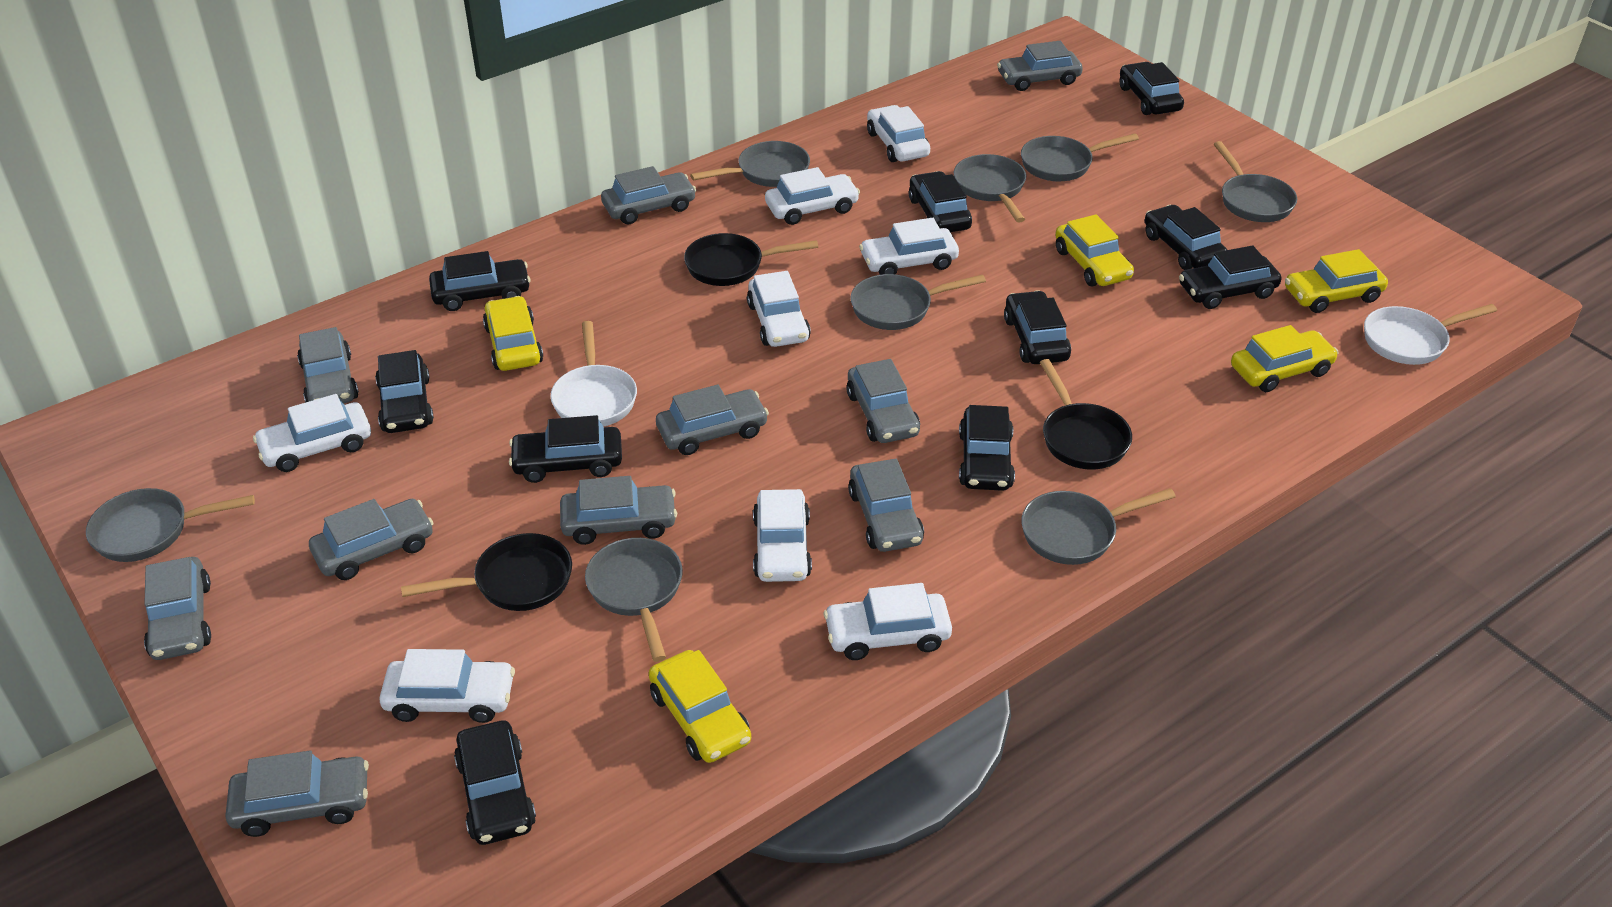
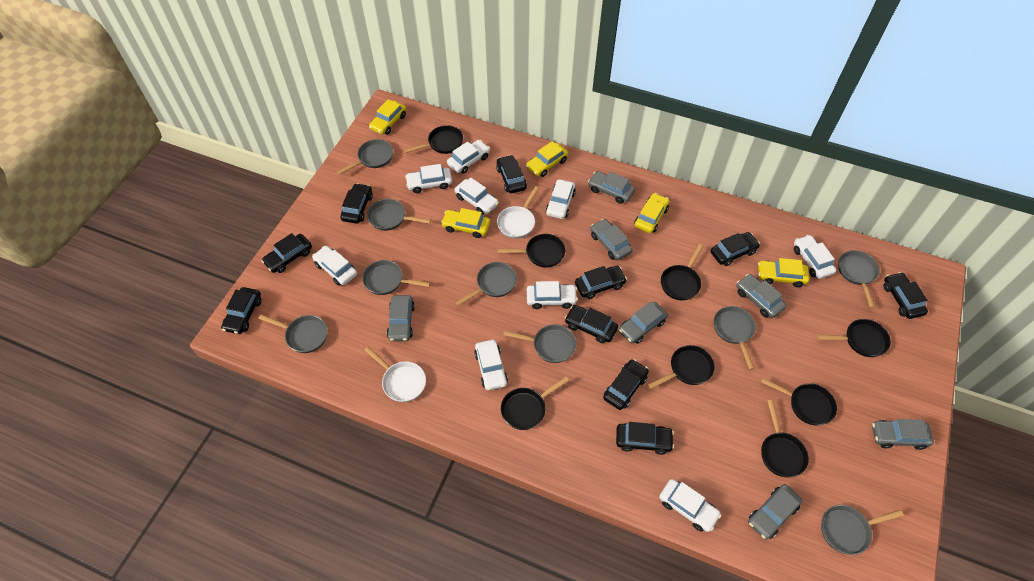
black pan: [401,533,572,611] [684,233,818,286] [1040,359,1132,470] = 3 -> [404,125,463,154] [497,234,565,267] [501,376,569,430] [648,345,715,389] [661,244,703,300] [760,378,837,425] [761,400,809,477] [817,319,891,357] = 8
grey car: [144,557,211,660] [225,751,369,837] [297,327,359,403] [309,499,434,580] [560,476,677,545] [601,166,696,224] [656,385,769,455] [847,359,920,443] [848,459,924,552] [997,41,1083,91] = 10 -> [387,295,415,341] [588,171,635,204] [590,219,632,260] [619,302,668,344] [736,274,786,318] [748,484,803,540] [872,419,934,450] = 7
grey pan: [86,488,255,562] [585,538,683,662] [690,141,810,187] [850,274,986,330] [954,154,1026,223] [1021,133,1139,181] [1021,488,1176,565] [1214,141,1297,222] = 8 -> [258,314,328,353] [337,139,393,175] [362,260,430,295] [367,199,431,231] [455,262,517,306] [503,324,576,363] [713,306,756,370] [821,505,904,555] [838,250,880,308] = 9
white car: [253,394,371,472] [379,649,515,723] [747,271,811,347] [753,489,812,582] [765,167,860,225] [824,583,952,660] [859,218,959,275] [867,105,930,162] = 8 -> [312,246,357,286] [405,164,452,193] [447,140,490,174] [454,178,499,215] [474,340,508,391] [527,281,578,309] [546,179,576,219] [659,479,721,532] [794,235,836,279] = 9

